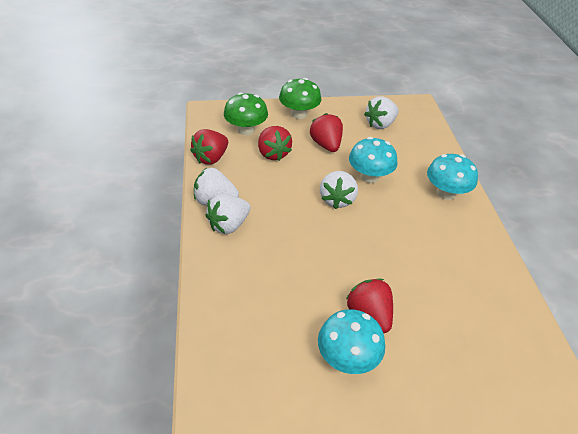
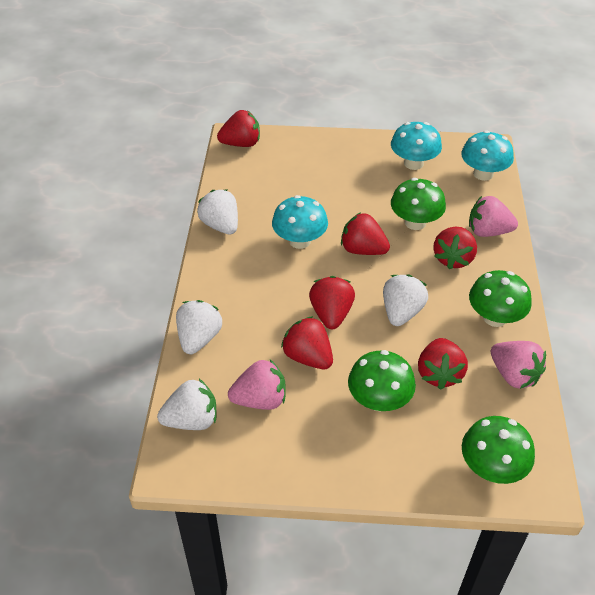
green mushroom: [224,92,268,135] [279,78,321,119] = 2 -> [348,350,416,412] [391,178,446,230] [462,416,535,484] [469,270,532,327] = 4
pink strawberry: none = 0 -> [228,360,286,410] [469,196,518,237] [491,341,546,389] = 3
red strawberry: [190,129,228,165] [258,126,292,161] [310,113,343,152] [346,279,393,333] = 4 -> [217,110,260,147] [281,316,333,369] [309,276,355,329] [341,213,390,255] [418,338,468,390] [433,227,477,270] = 6

